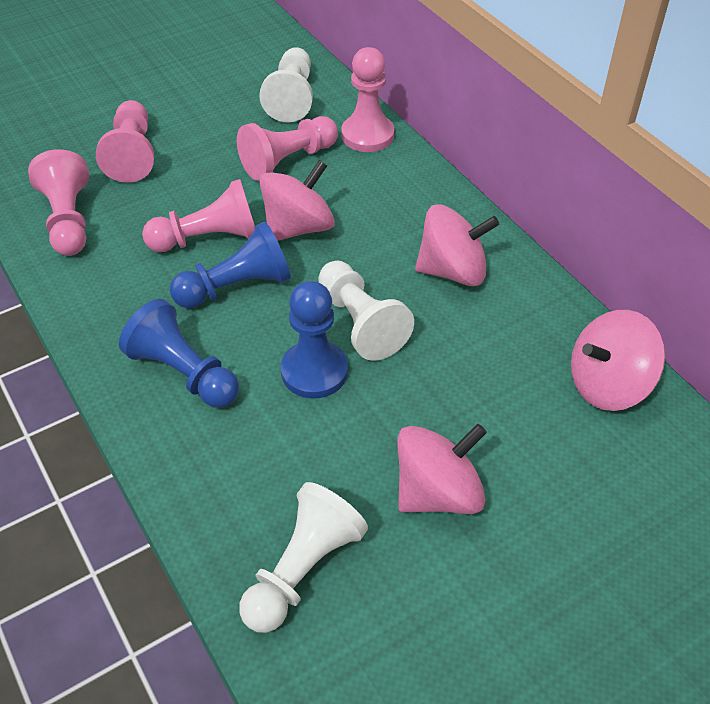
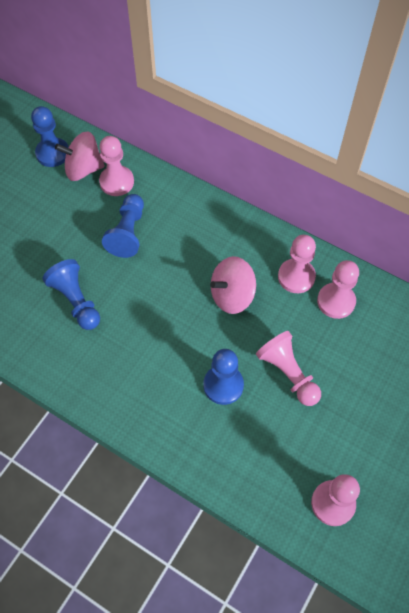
blue pawn: [119,299,239,408] [170,222,291,308] [281,281,348,399] = 3 -> [31,106,69,167] [43,259,100,330] [102,194,144,258] [203,349,244,405] = 4
pink spinning top: [259,160,335,241] [397,424,487,514] [415,204,499,286] [571,310,665,411] = 4 -> [55,131,105,181] [210,256,256,314] = 2
white pawn: [239,482,368,633] [259,47,313,123] [318,261,414,361] = 3 -> none = 0

